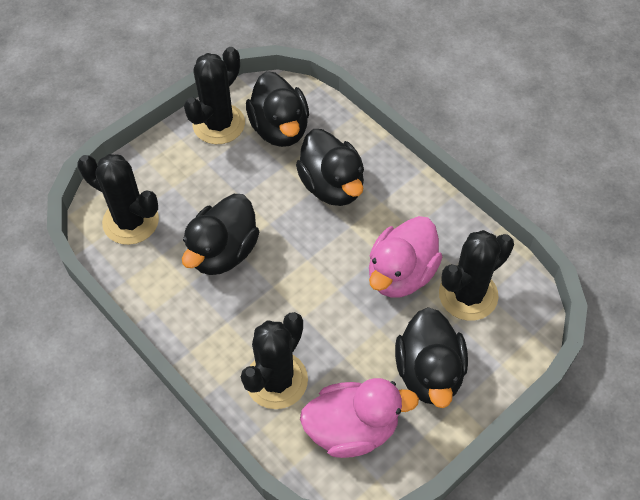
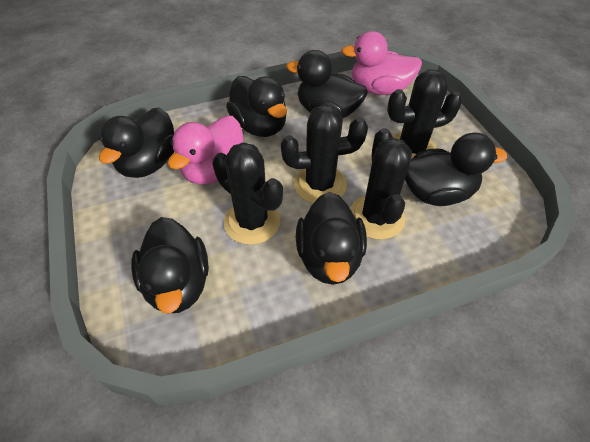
black duck: [182,194,259,275] [246,71,309,147] [296,129,364,206] [395,307,468,408] = 4 -> [99,107,174,178] [131,217,209,313] [226,76,287,137] [286,50,368,118] [296,192,367,285] [405,133,507,206] = 6

